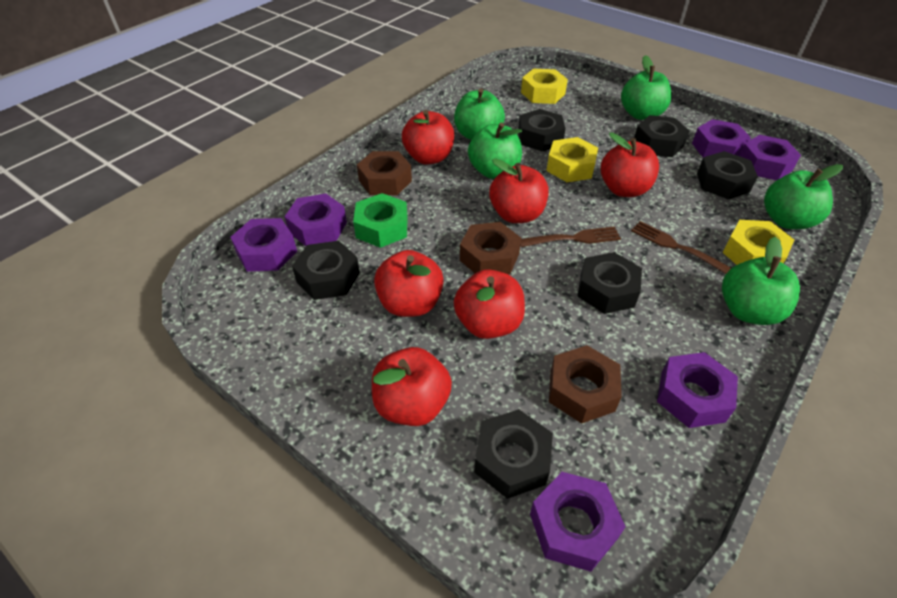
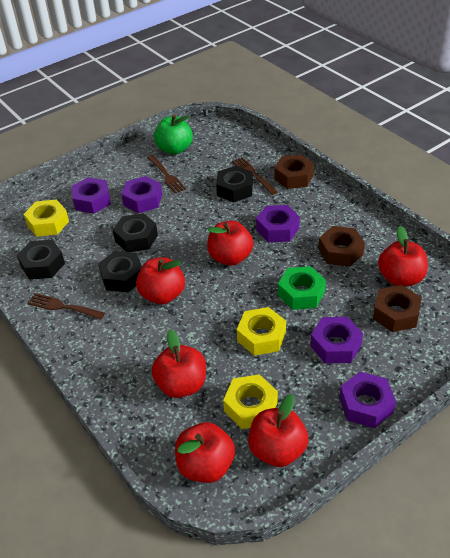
black nut: [292,241,360,300] [474,409,553,499] [518,109,566,152] [577,252,642,314] [634,115,689,157] [697,151,758,200] = 6 -> [17,240,65,280] [98,251,142,292] [113,213,158,252] [216,166,253,202] = 4
brown fork: [520,227,621,247] [631,221,731,274] = 2 -> [28,293,105,319] [147,155,186,194] [232,157,277,195] = 3
green apple: [454,88,505,140] [468,122,522,179] [621,55,672,120] [722,237,800,325] [764,164,843,229] = 5 -> [154,115,193,155] = 1
purple nut: [230,218,297,272] [284,193,347,246] [530,472,625,572] [657,352,738,428] [692,119,751,157] [739,135,801,180] = 6 -> [71,177,111,214] [121,176,162,213] [256,205,300,242] [310,317,363,363] [339,372,396,428] = 5

